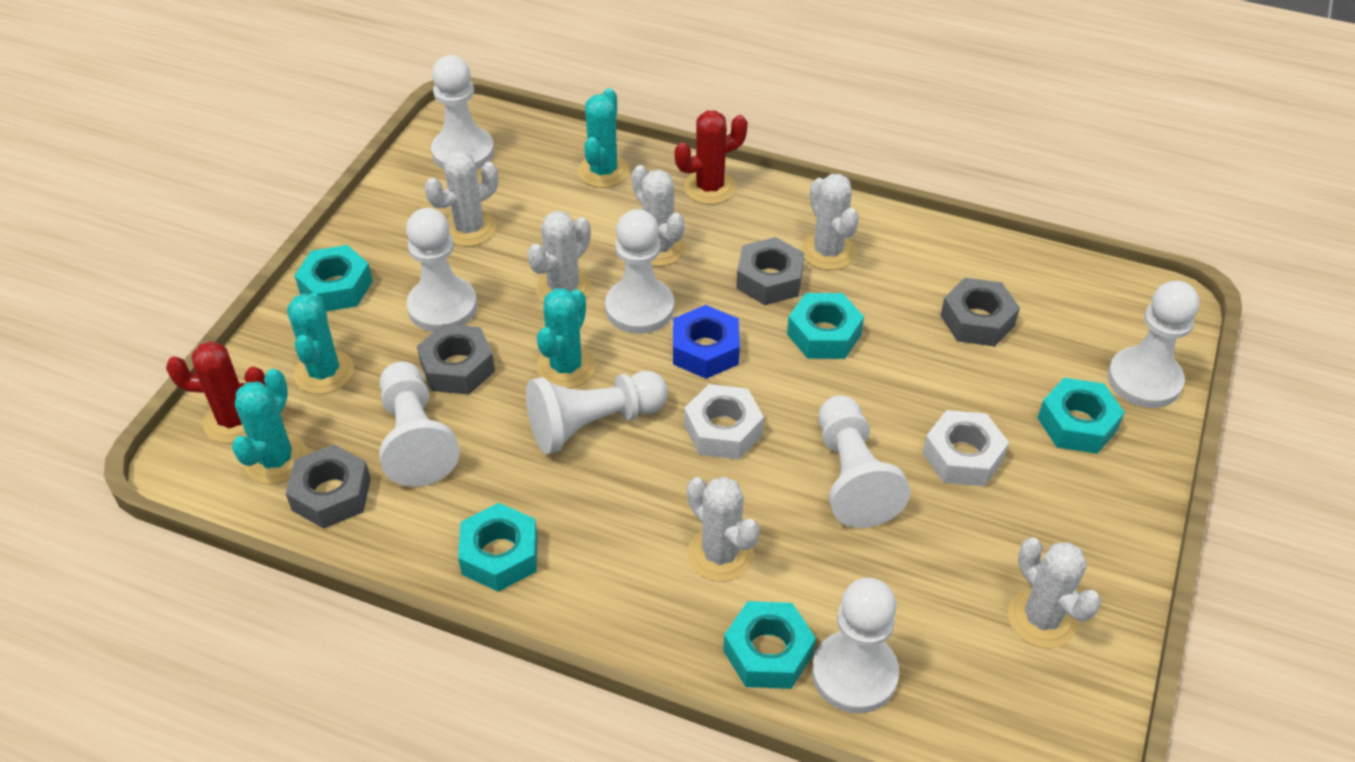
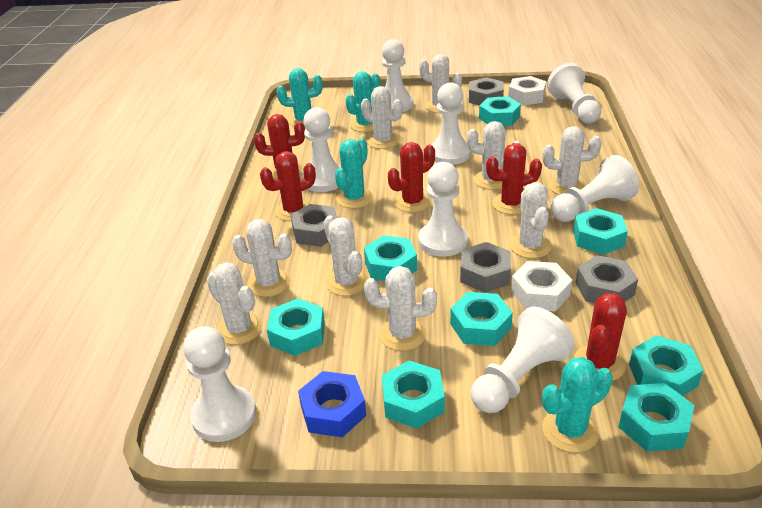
red cactus: [166,341,266,444] [674,110,748,205] = 2 -> [254,114,305,179] [260,151,316,221] [388,142,435,212] [486,143,542,215] [574,293,627,381] = 5
turquoise nut: [294,245,373,311] [458,503,538,592] [723,601,816,689] [787,293,864,359] [1038,378,1125,454] = 5 -> [267,298,325,356] [364,235,417,281] [382,360,445,429] [450,292,513,346] [479,96,521,126] [573,208,628,255] [618,383,694,451] [629,335,703,396] = 8
white cactus: [425,151,498,247] [527,211,592,303] [632,165,686,266] [687,476,760,582] [801,174,859,270] [1008,537,1102,648] = 6 -> [207,262,262,345] [232,219,292,297] [324,215,368,296] [361,86,403,149] [364,266,437,351] [419,54,462,113] [467,121,521,190] [509,182,552,258] [542,126,602,195] = 9

